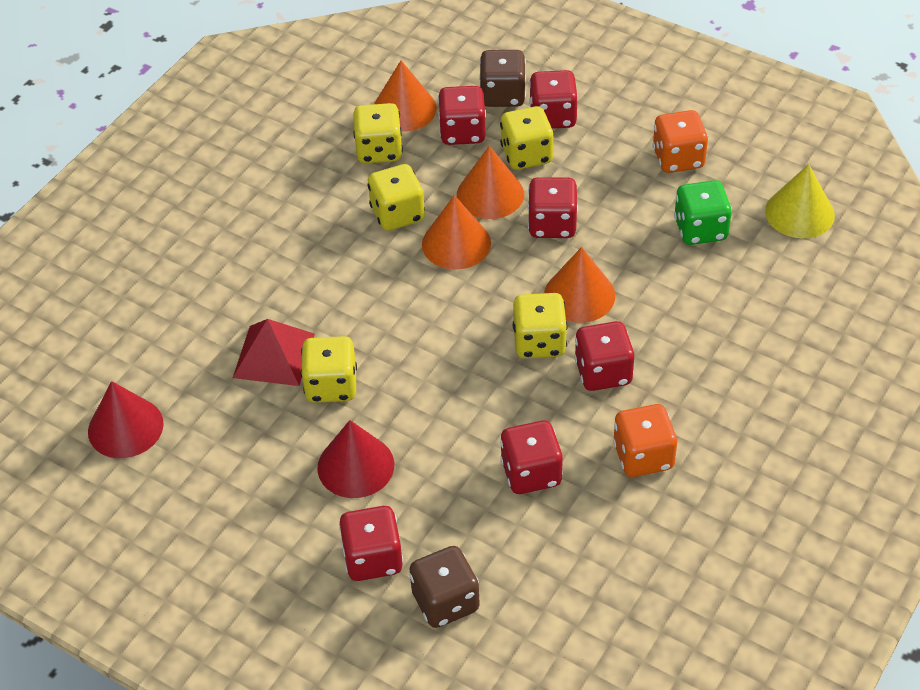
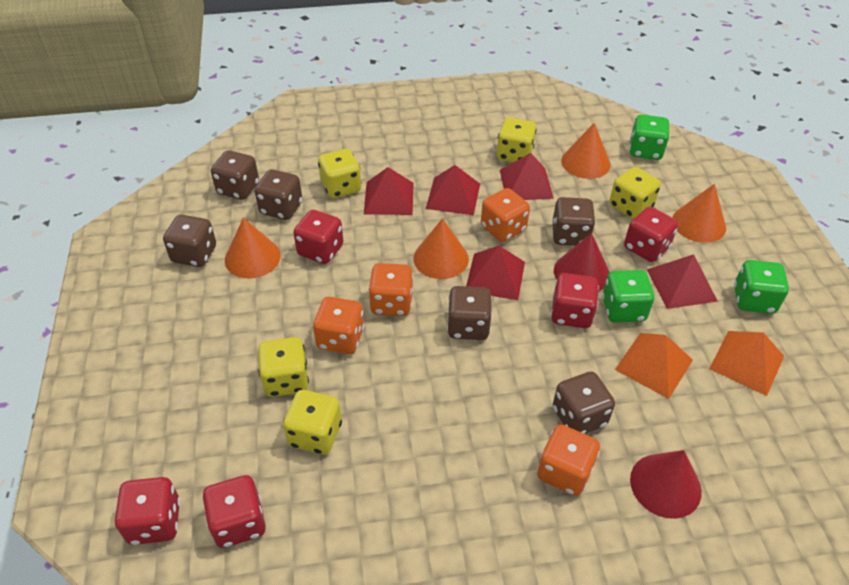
brown dice: [409,546,480,628] [479,50,526,107] = 2 -> [163,215,216,267] [211,150,259,200] [254,169,302,220] [447,286,492,340] [552,197,596,246] [553,372,615,434] = 6
green dice: [674,180,732,245] = 1 -> [602,270,654,323] [629,115,670,160] [734,260,789,314] = 3
orange dice: [613,404,677,477] [652,110,708,173] = 2 -> [313,297,364,354] [368,263,413,316] [481,188,530,242] [537,425,600,496] = 4
orange pyramid: none = 0 -> [615,333,693,399] [709,331,784,396] = 2
red dice: [339,506,403,581] [438,86,486,145] [500,420,563,494] [528,177,578,238] [529,70,578,129] [574,321,634,391] = 6 -> [115,477,180,545] [202,475,266,548] [293,210,343,264] [551,273,599,328] [624,207,678,262] = 5
red pyramid: [233,319,315,386] = 1 -> [364,167,413,215] [426,165,480,215] [466,246,525,300] [500,153,554,200] [647,254,718,309] = 5
yellow cone: [765,164,835,238] = 1 -> none = 0

